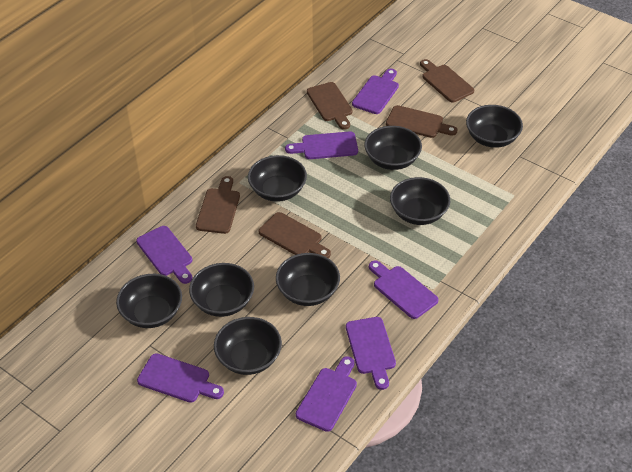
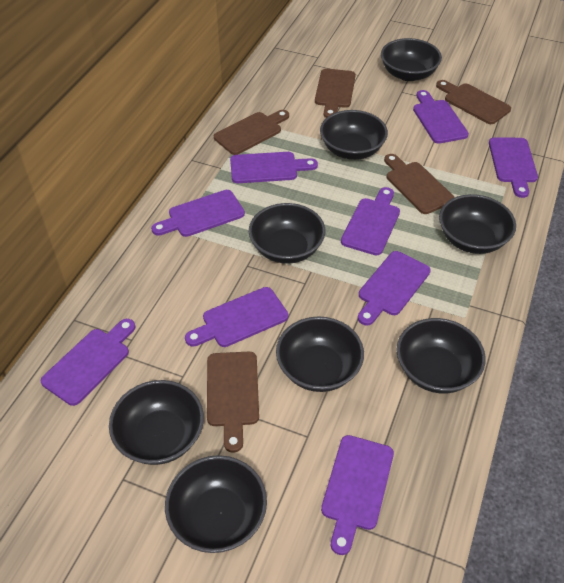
purple cutting board: [136,226,192,284] [137,353,224,403] [285,131,358,159] [296,356,357,432] [346,317,396,390] [352,69,399,114] [369,260,439,319] = 7 -> [41,319,136,406] [151,190,245,237] [185,287,288,347] [230,152,318,183] [321,435,394,555] [341,187,400,255] [358,251,431,325] [413,90,469,144] [489,137,538,198] = 9

